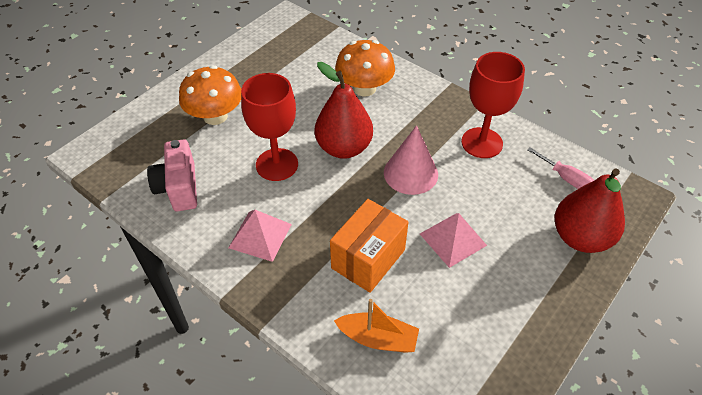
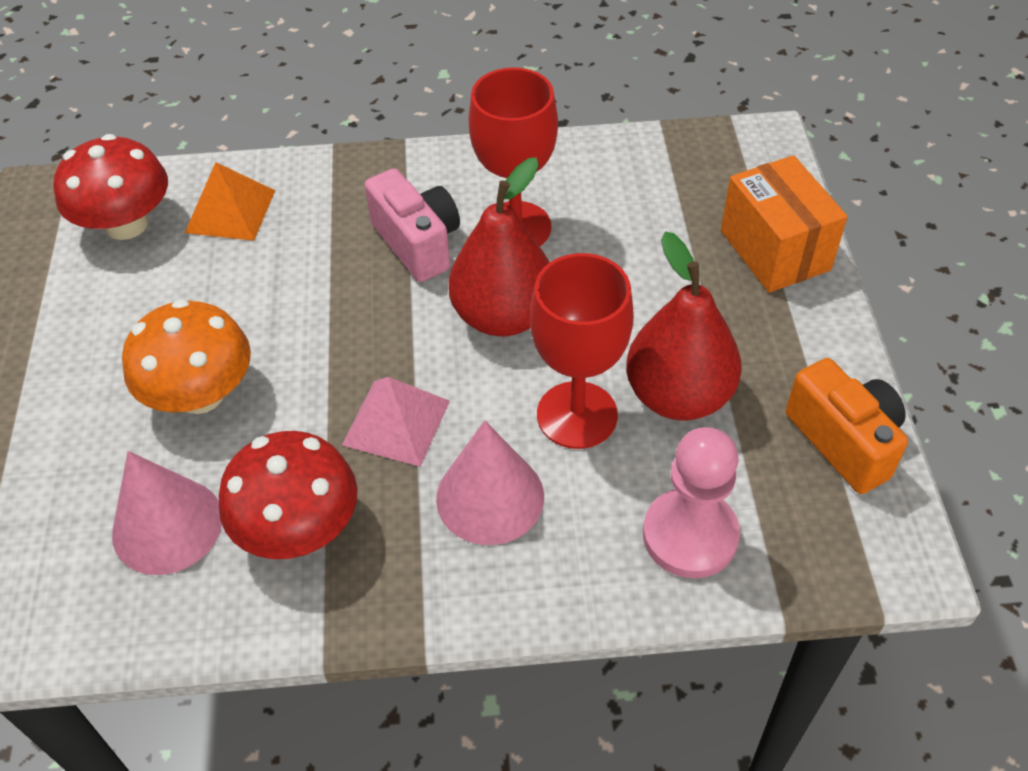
orange boat: [334,299,419,353] = 1 -> none = 0
orange camera: none = 0 -> [786,358,908,494] = 1
orange mushroom: [179,65,241,125] [335,40,395,96] = 2 -> [122,299,251,414] = 1
orange pyramid: none = 0 -> [185,162,275,241] = 1
pink cone: [384,125,438,195] = 1 -> [112,451,222,575] [436,420,544,545] = 2
pink pawn: none = 0 -> [643,427,740,578] = 1
pink pyramid: [228,210,292,262] [420,213,487,268] = 2 -> [342,377,450,467] = 1
pink screwdriver: [527,147,594,189] = 1 -> none = 0
red mushroom: none = 0 -> [54,134,168,240] [219,431,357,559] = 2

